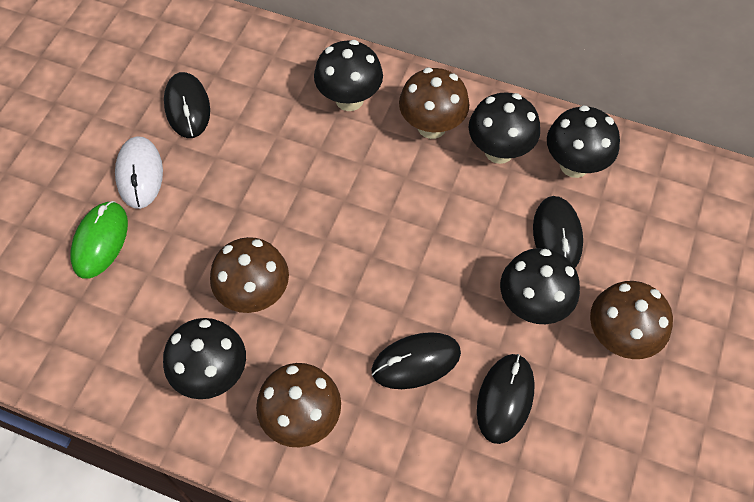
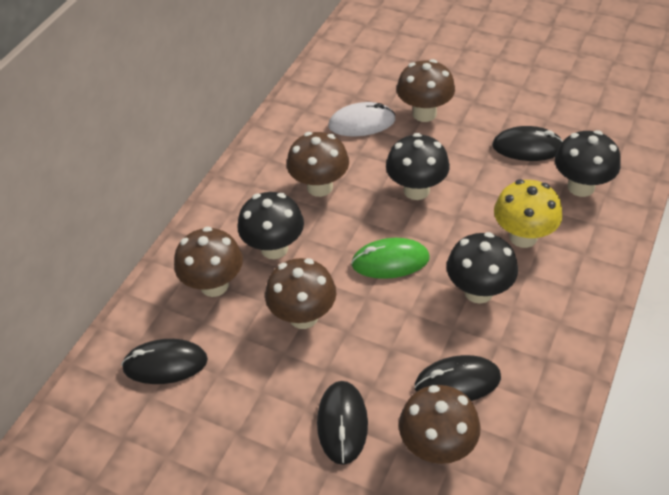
black mushroom: [163,318,246,399] [314,40,383,111] [469,92,540,164] [500,248,580,324] [547,105,620,178] = 5 -> [237,192,304,259] [386,133,450,200] [447,232,518,304] [555,130,620,197] = 4
brown mushroom: [210,237,289,313] [256,363,341,448] [399,68,470,139] [590,281,673,359] = 4 -> [174,227,243,297] [265,258,336,329] [287,132,349,197] [397,59,455,122] [399,385,480,464] = 5
yellow mushroom: none = 0 -> [494,179,562,248] = 1

